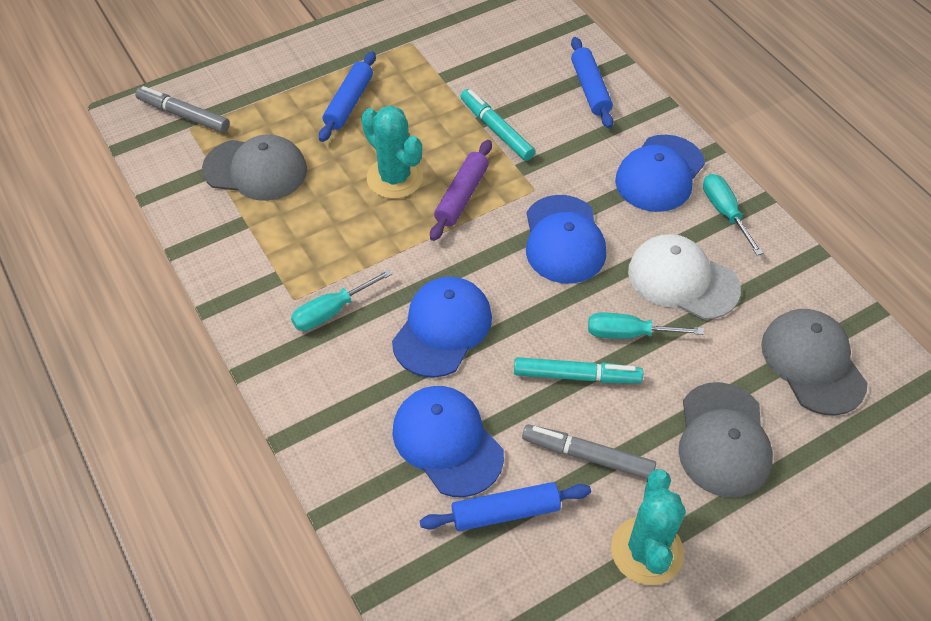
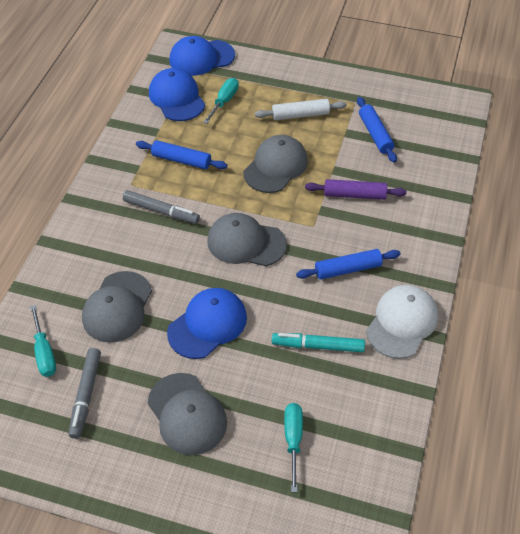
blue cap: [392,277,492,378] [392,386,504,497] [526,195,606,284] [615,135,705,212] = 4 -> [149,68,205,121] [167,288,247,359] [169,36,235,76] = 3
grey cap: [202,134,307,201] [679,382,773,497] [761,309,867,416] = 3 -> [82,271,152,343] [148,373,227,455] [207,213,287,266] [244,135,308,193] = 4
turquoise cactus: [361,106,423,199] [611,469,686,585] = 2 -> none = 0
turquoise marker: [460,89,535,161] [514,357,643,383] = 2 -> [272,333,365,352] = 1
white rolling pin: none = 0 -> [255,99,347,120] = 1

